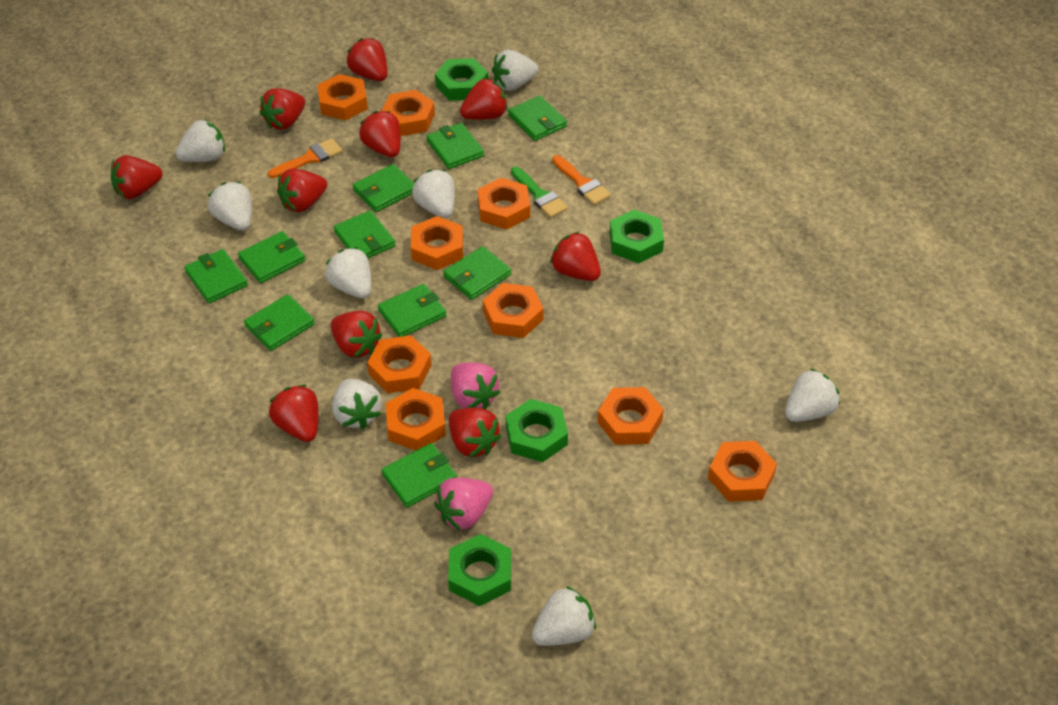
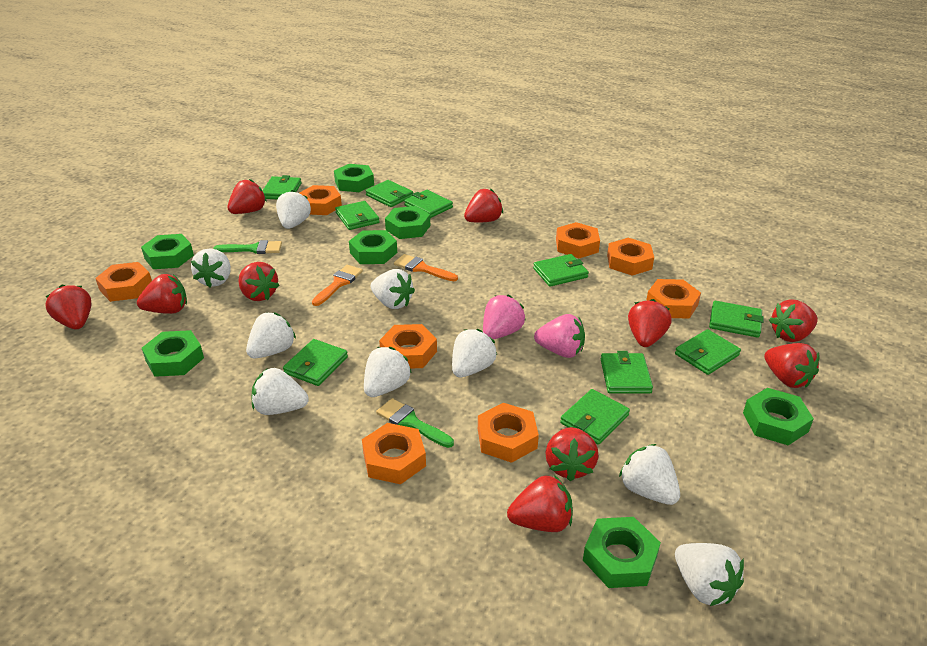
green brush: [511,167,568,218] = 1 -> [213,240,282,254] [376,398,454,448] = 2
green nut: [435,58,488,101] [448,534,511,606] [506,399,568,462] [609,210,664,263] = 4 -> [141,234,194,269] [142,330,204,377] [334,164,374,192] [349,230,397,264] [385,206,430,239] [583,517,661,588] [743,388,814,446] = 7
orange nut: [317,74,368,120] [367,335,432,393] [381,90,435,136] [386,388,446,450] [411,216,463,270] [478,178,530,229] [483,283,544,338] [597,387,664,445] [708,441,777,502] = 9 -> [95,262,152,302] [299,185,342,215] [362,423,426,484] [379,324,437,369] [478,403,539,463] [556,222,600,258] [607,238,654,276] [646,279,701,319] = 8
white strawberry: [175,119,225,162] [208,182,252,230] [325,247,372,298] [332,379,382,429] [412,170,455,218] [492,50,538,91] [532,586,596,646] [785,368,840,422] = 8 -> [191,248,231,288] [246,312,296,358] [251,368,309,415] [276,190,311,229] [364,347,412,397] [371,269,415,309] [452,329,497,377] [619,444,680,505] [675,543,744,606] = 9

